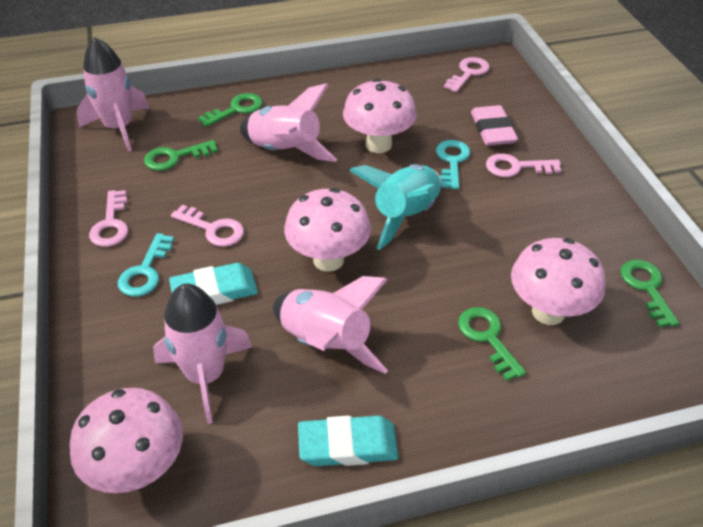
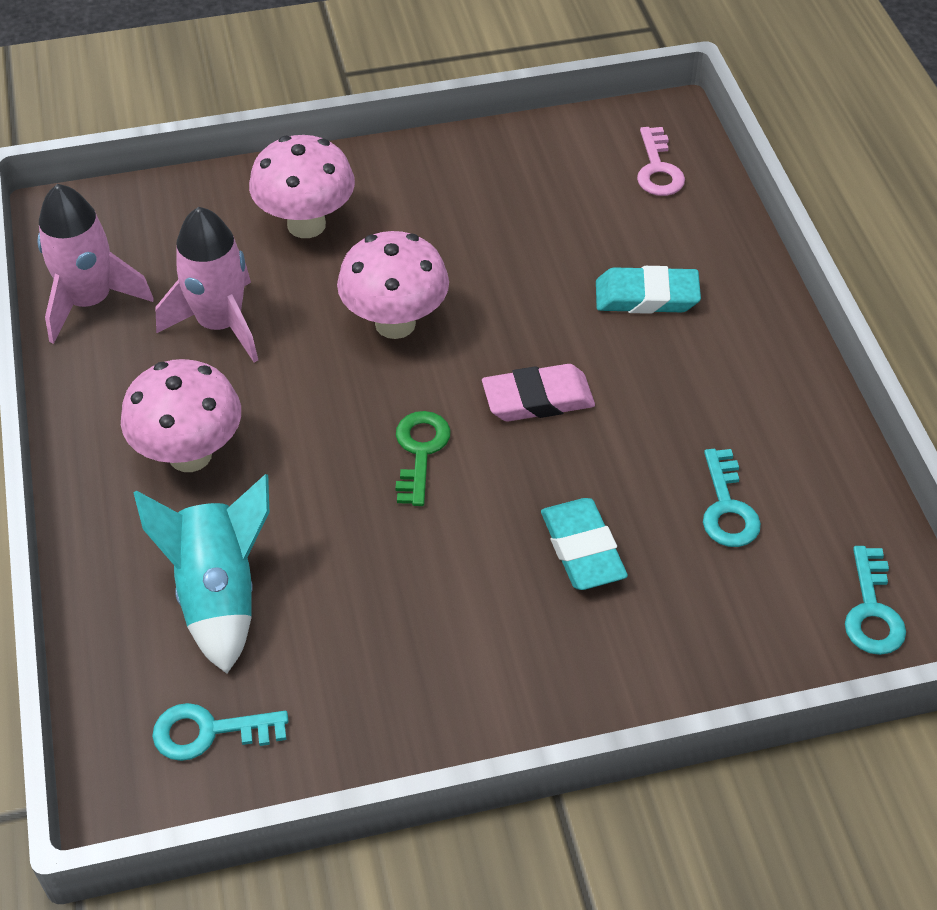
green key: [144,140,218,171] [198,93,263,127] [458,307,526,381] [620,260,679,327] = 4 -> [396,411,451,506] = 1
pink key: [89,190,128,247] [171,205,244,247] [444,57,490,92] [486,153,561,177] = 4 -> [637,127,685,196] = 1
pink mushroom: [70,388,183,493] [284,188,371,272] [343,79,417,153] [511,238,605,325] = 4 -> [121,359,241,472] [249,135,355,238] [337,231,449,339] = 3
pink rocket: [76,37,150,152] [153,284,252,424] [240,83,337,162] [273,276,388,374] = 4 -> [37,184,154,344] [155,207,258,363] = 2
turquoise key: [118,233,174,297] [436,140,470,189] = 2 -> [152,703,288,761] [703,449,761,547] [845,546,906,655] = 3

